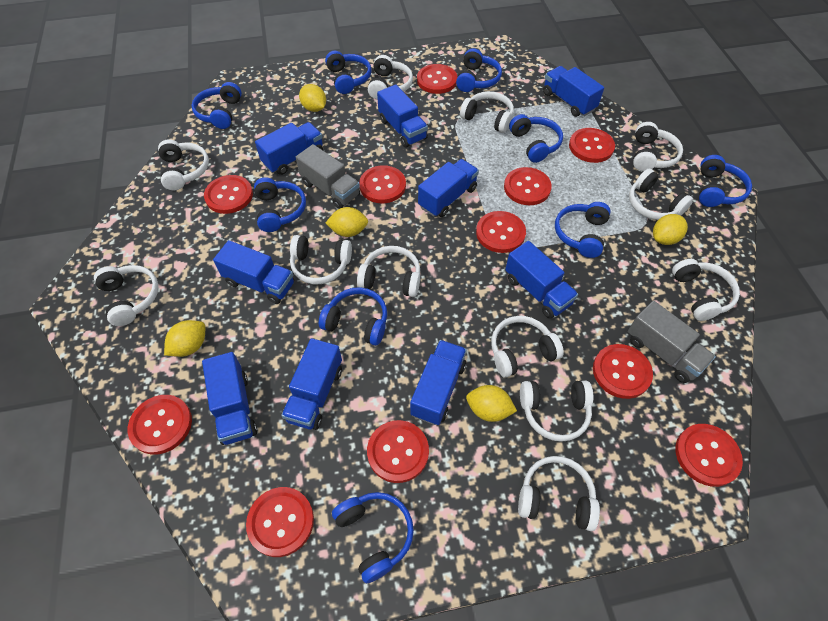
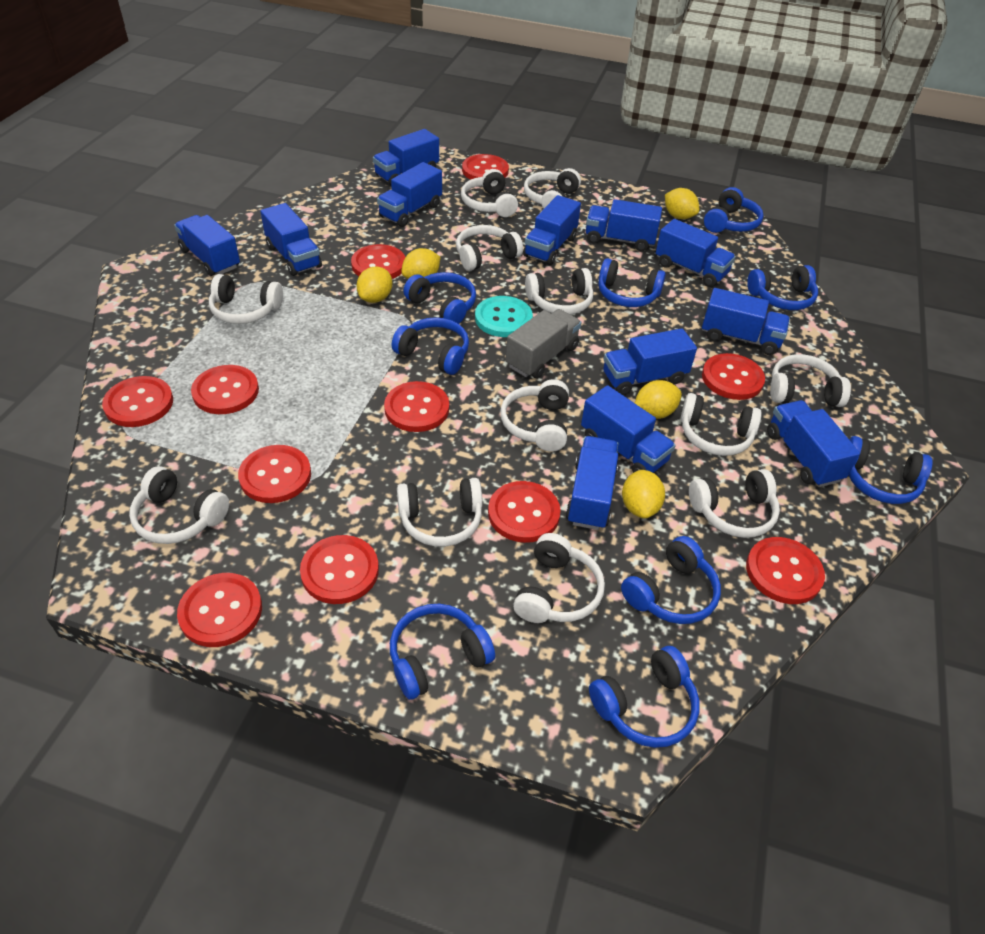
blue truck: [202,352,257,445] [213,240,294,304] [255,122,323,175] [281,338,342,430] [377,85,428,148] [410,340,467,425] [418,159,479,217] [505,241,578,319] [543,66,604,117] = 9 -> [174,215,240,276] [260,203,322,276] [373,129,439,185] [377,162,442,227] [523,195,581,265] [566,436,618,530] [581,385,676,473] [586,199,662,251] [603,328,697,395] [656,219,736,287] [702,288,790,355] [767,400,860,487] = 12
grey truck: [296,144,360,209] [628,301,716,383] = 2 -> [506,309,582,378] = 1
turquoise button: none = 0 -> [475,296,533,337] = 1

